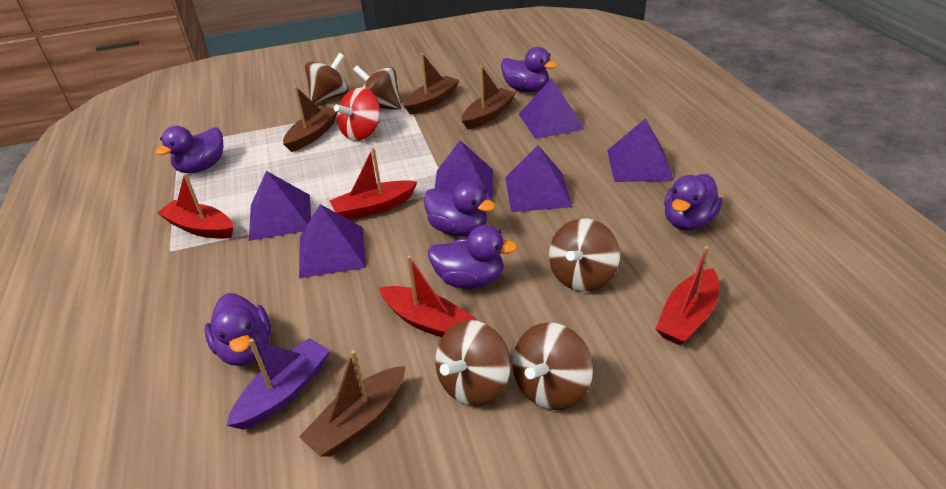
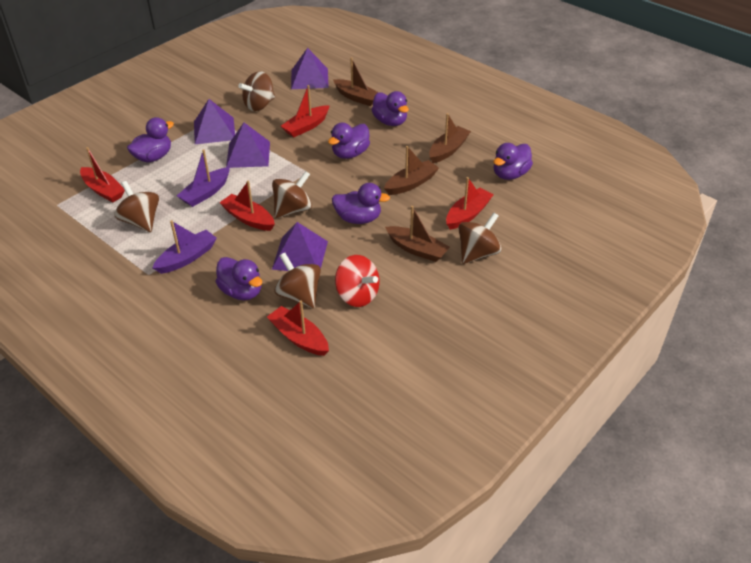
purple boat: [227,338,330,430] = 1 -> [153,220,217,274] [177,149,230,207] = 2
purple pyramid: [249,171,311,241] [299,204,366,278] [435,140,493,202] [505,145,572,212] [519,78,585,139] [607,118,674,182] = 6 -> [194,99,235,144] [226,123,270,168] [272,222,328,271] [291,48,329,89] = 4
red boat: [157,173,233,239] [329,148,417,220] [379,255,475,337] [656,246,719,345] = 4 -> [80,147,125,203] [219,181,275,231] [267,300,329,356] [281,85,330,137] [446,177,494,230] = 5

